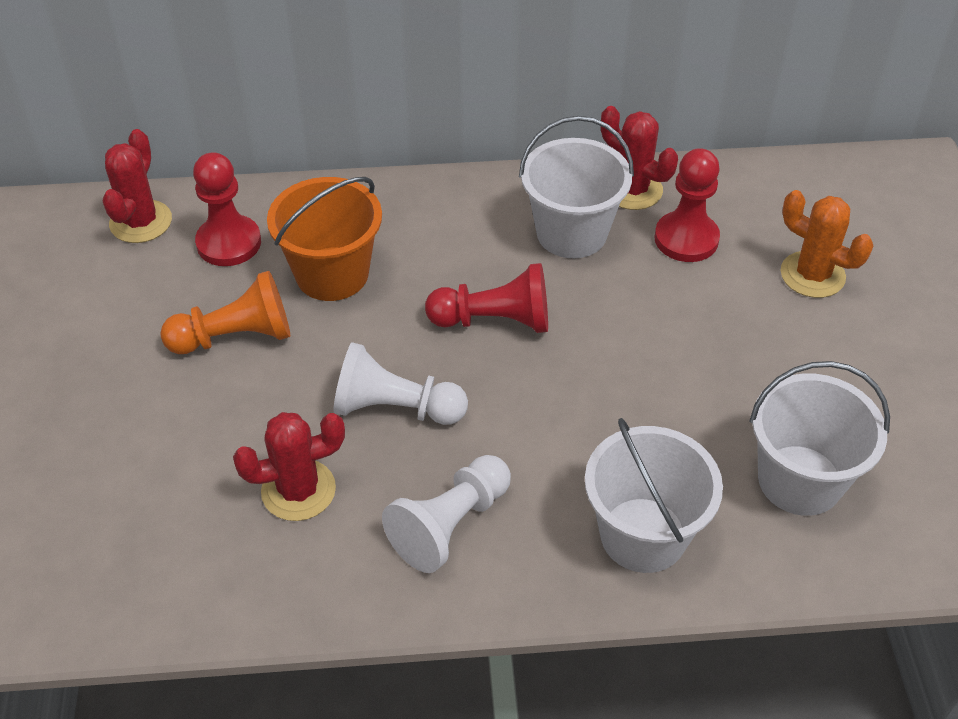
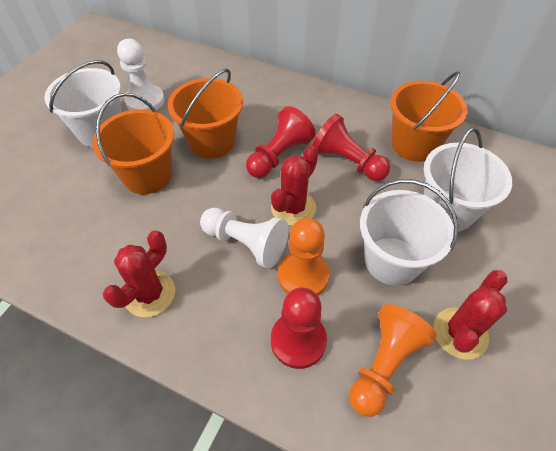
orange bucket: [267,177,382,301] = 1 -> [92,93,174,194] [168,69,243,159] [390,71,468,162] = 3
orange cactus: [781,190,873,298] = 1 -> none = 0
orange pawn: [160,271,290,354] = 1 -> [278,218,329,296] [349,304,436,417] = 2

